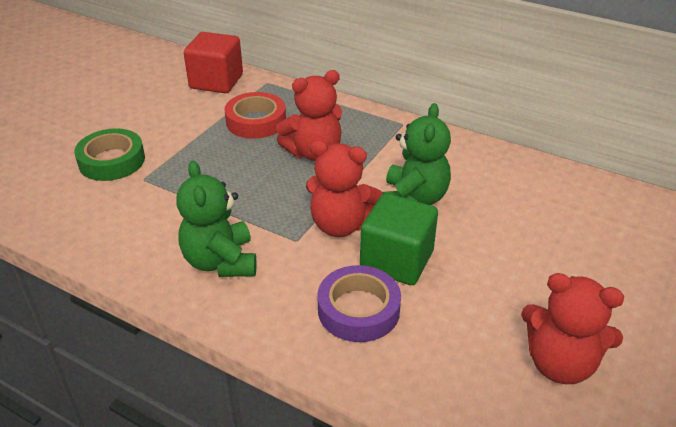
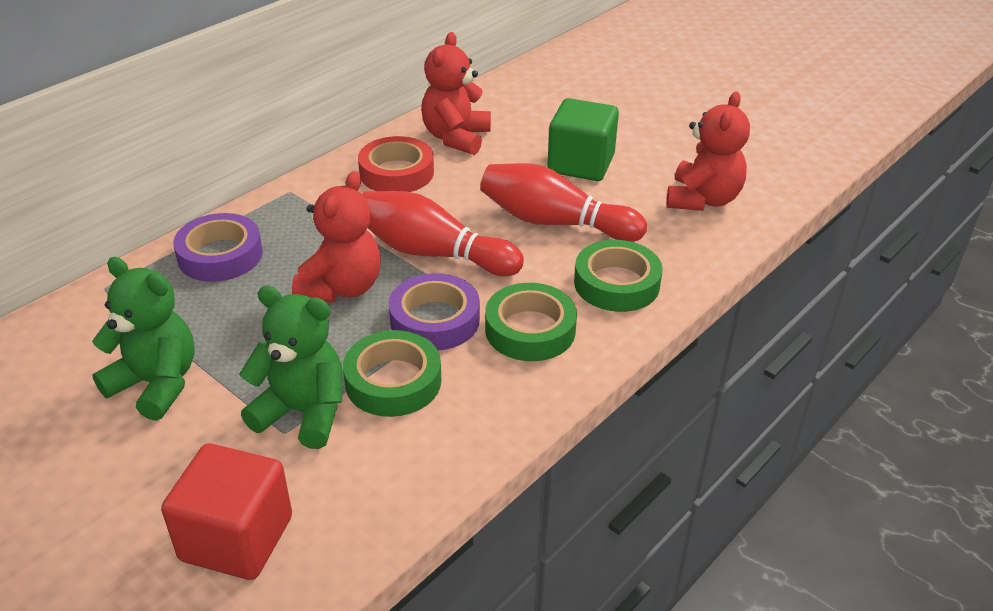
green tape: [74,128,145,181] = 1 -> [343,330,441,417] [485,283,577,361] [574,240,663,312] = 3
purple tape: [317,265,401,342] = 1 -> [173,213,263,282] [389,273,480,350] = 2
red bowling pin: none = 0 -> [362,191,524,276] [480,163,647,242] = 2

